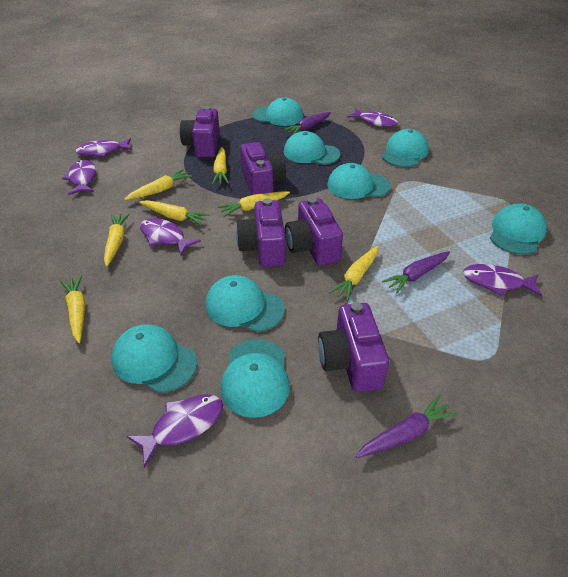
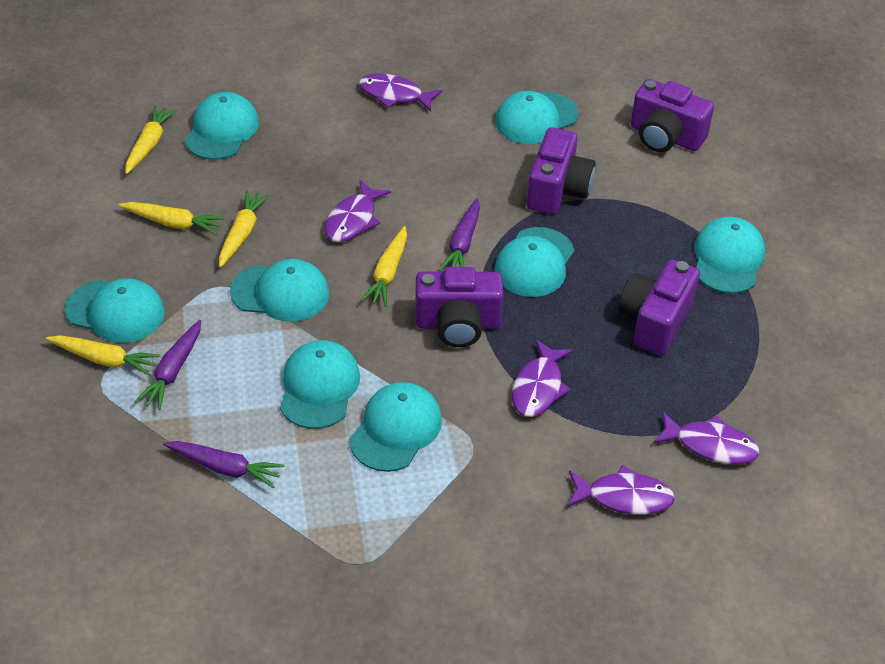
purple camera: [180,106,220,157] [236,198,285,267] [240,142,286,195] [285,197,343,266] [318,302,389,392] = 5 -> [415,267,504,347] [527,127,595,214] [618,259,700,355] [631,79,714,152] = 4
purple fish: [62,160,96,195] [75,138,132,157] [127,394,223,468] [140,218,201,255] [347,109,398,127] [463,264,542,297] = 6 -> [325,180,391,242] [359,73,442,111] [512,339,573,417] [567,465,675,515] [653,411,759,465] = 5
yellow carrot: [60,275,86,343] [104,213,130,267] [124,169,192,200] [139,200,210,225] [212,147,229,184] [218,191,290,217] [329,246,378,301] = 7 -> [46,335,160,376] [119,202,225,235] [125,105,177,174] [219,190,270,268] [361,226,407,307] = 5

